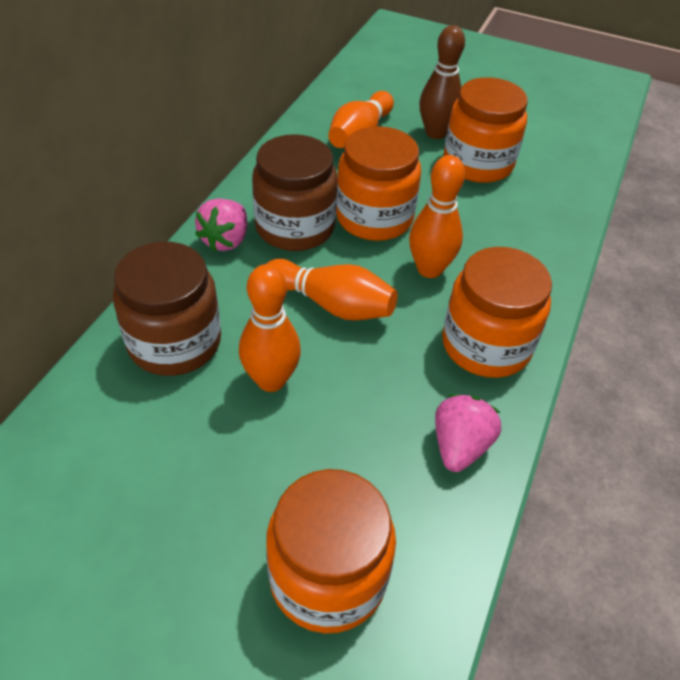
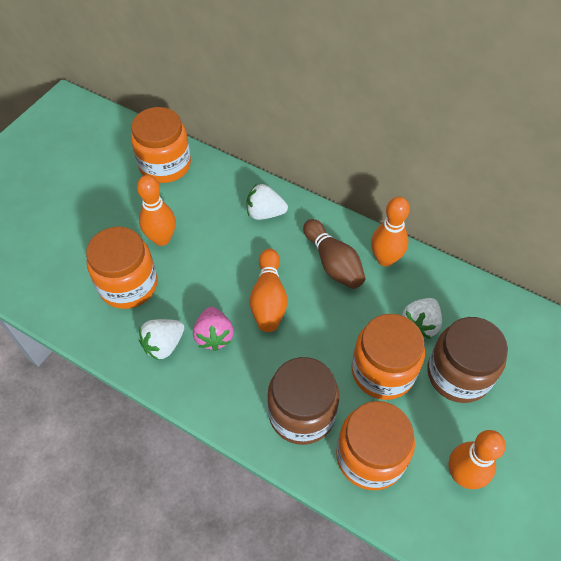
pink strawberry: [195,198,247,251] [435,394,501,472] = 2 -> [193,307,234,351] = 1
white strawberry: none = 0 -> [139,319,184,360] [247,184,288,220] [402,298,442,339] = 3

